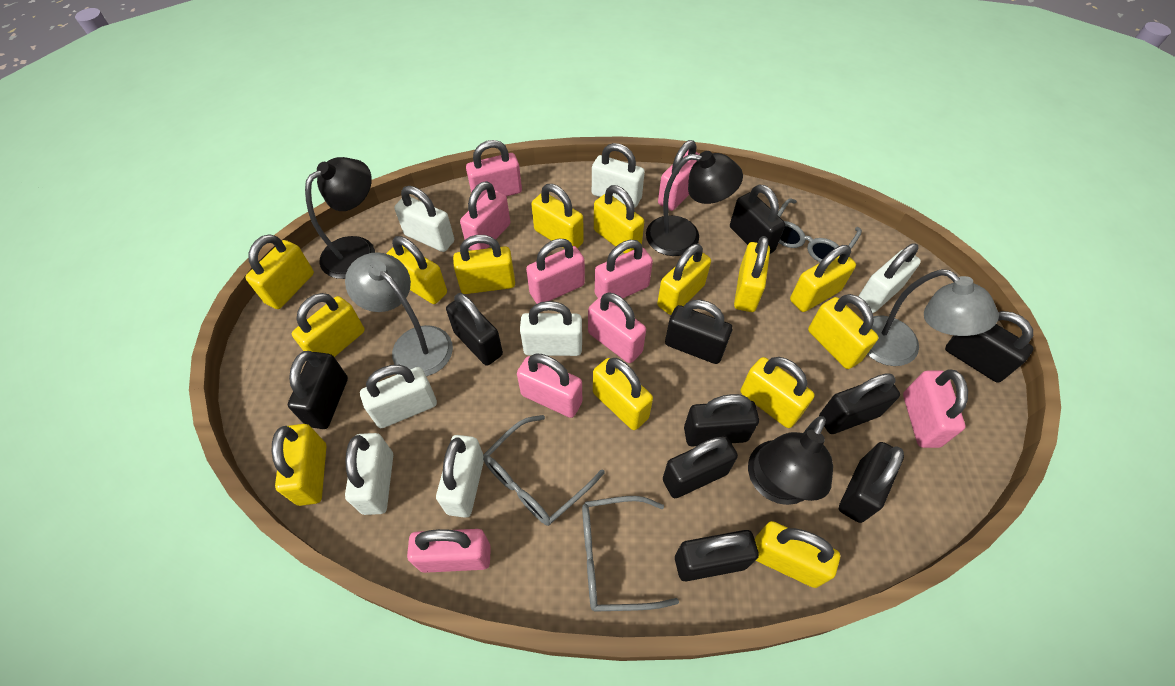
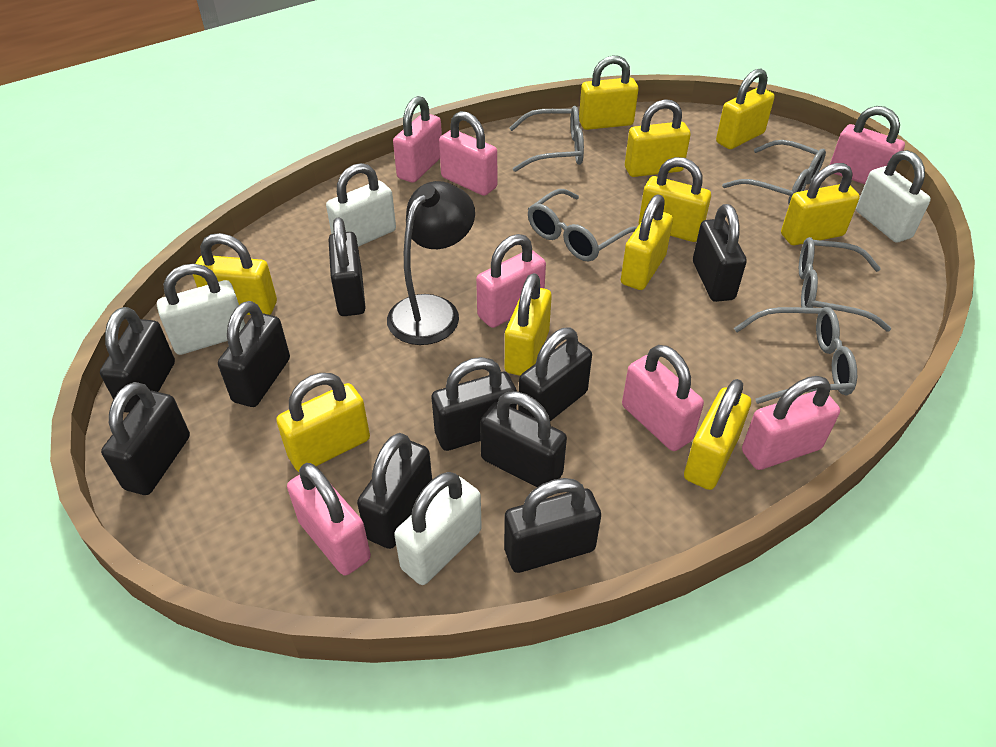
black lamp: [305,157,375,279] [646,151,743,256] [748,416,833,505] = 3 -> [387,181,475,345] = 1
grey glasses: [483,415,605,526] [582,496,679,612] [778,198,862,262] = 3 -> [509,106,584,172] [528,189,637,262] [722,140,826,204] [734,307,857,404] [799,237,891,331] = 5
grey lamp: [345,252,453,376] [867,269,999,366] = 2 -> none = 0
pink padlock: [407,529,491,573] [460,181,510,250] [466,140,522,202] [517,353,582,418] [526,239,585,304] [588,293,646,363] [595,240,653,298] [658,140,700,211] [903,370,968,448] = 9 -> [287,463,371,576] [393,96,442,183] [439,111,497,196] [476,234,546,328] [622,345,704,451] [742,376,840,470] [830,106,905,184] = 7
white padlock: [345,433,393,515] [360,365,437,428] [394,186,454,252] [436,435,484,518] [520,301,582,356] [592,143,645,208] [859,243,921,313] = 7 -> [157,264,245,355] [326,163,396,247] [394,472,482,585] [856,150,931,242] = 4
yellow padlock: [245,234,314,309] [272,424,327,506] [292,293,365,357] [386,236,447,304] [453,235,515,294] [531,184,584,248] [593,358,653,430] [594,185,644,254] [657,244,711,315] [734,236,770,312] [741,357,815,428] [755,521,840,588] [790,245,856,312] [808,294,879,369] = 14 -> [192,233,277,315] [276,373,370,472] [505,273,552,376] [579,55,638,130] [621,194,673,290] [625,99,691,177] [639,157,711,242] [684,379,751,490] [716,68,775,149] [781,163,860,245] = 10

